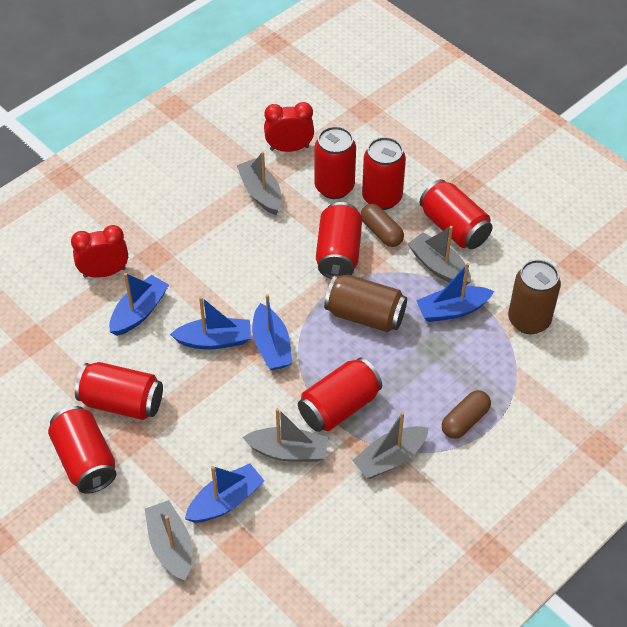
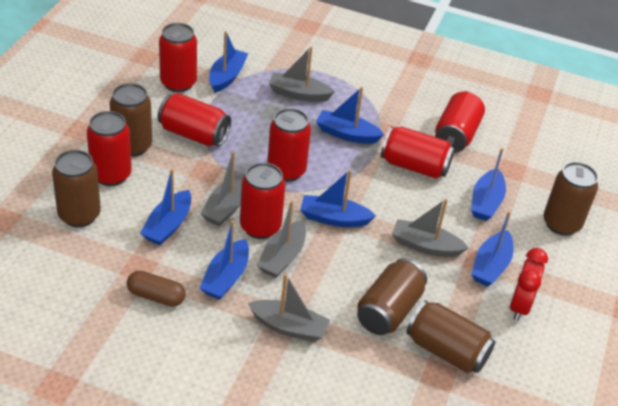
blue boat: [109,273,169,336] [170,296,251,350] [185,463,264,522] [252,294,292,370] [416,263,494,322] = 5 -> [140,169,191,245] [199,221,249,300] [209,31,248,93] [300,170,376,227] [316,87,384,144] [471,148,506,221] [471,211,513,287] = 7
brown can: [324,274,407,332] [508,260,561,334] = 2 -> [52,150,101,227] [110,83,152,157] [357,258,427,335] [406,300,495,373] [544,162,598,236] = 5
brown capsule: [361,204,404,247] [442,390,491,439] = 2 -> [127,271,186,307] = 1
red clock: [71,225,128,278] [264,102,314,152] = 2 -> [510,248,548,321] = 1

